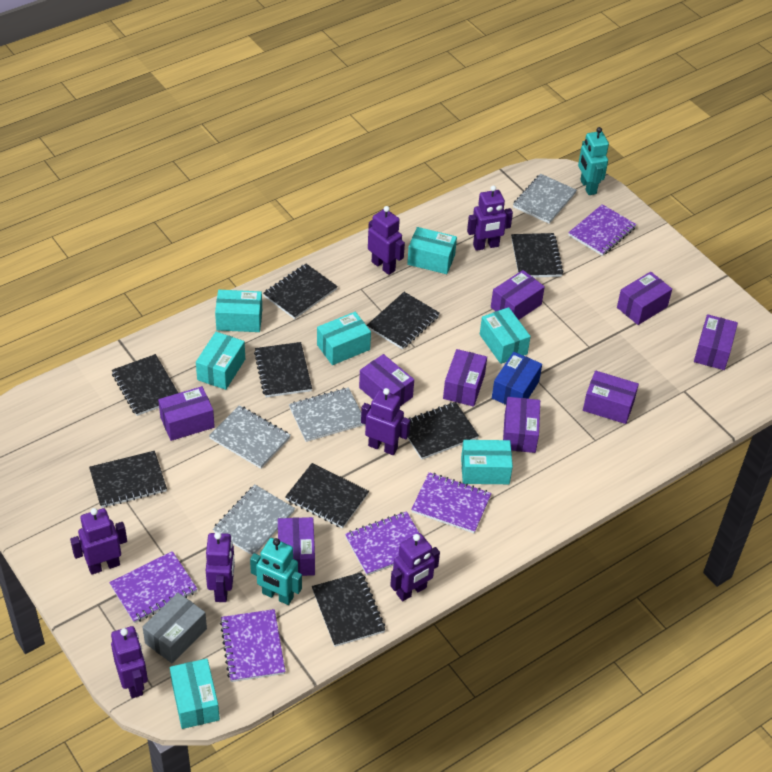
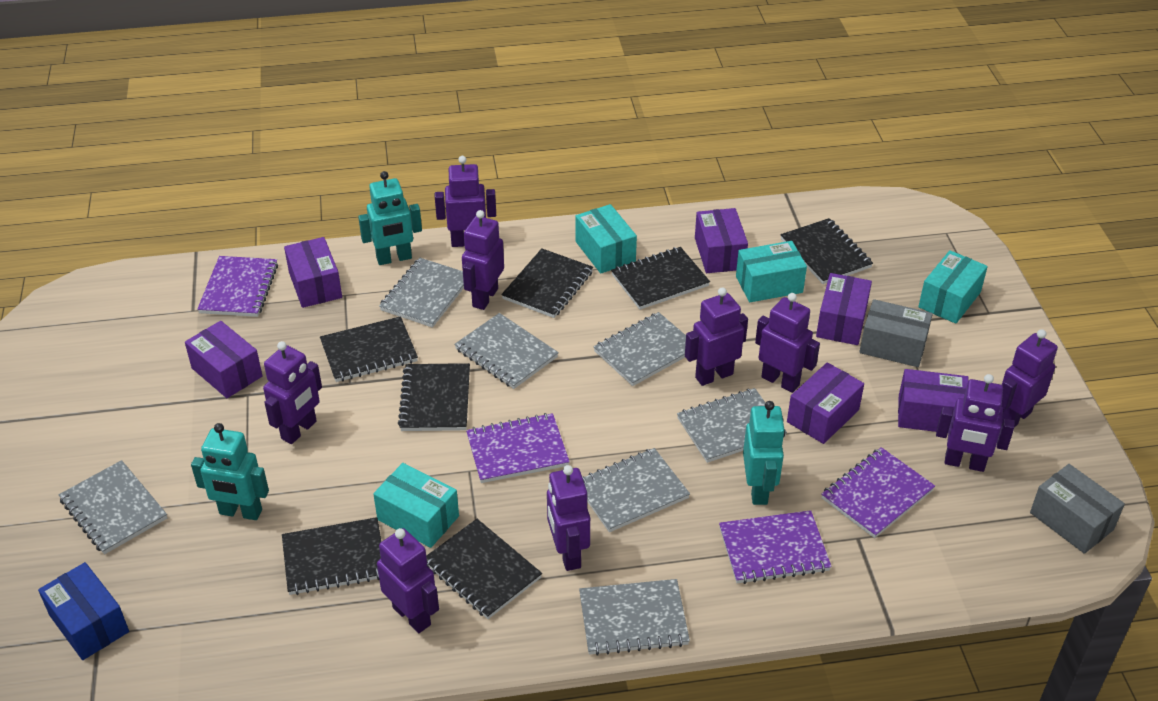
black notebook: [89,451,167,508] [112,354,178,416] [254,342,312,397] [263,264,337,319] [285,463,369,528] [312,572,385,647] [367,292,440,350] [408,402,479,460] [511,233,564,278] = 9 -> [282,517,381,595] [320,316,418,382] [398,363,470,431] [426,519,542,619] [501,248,593,318] [611,247,710,310] [781,218,873,284] = 7
grey box: [142,593,207,663] = 1 -> [860,299,933,367] [1030,464,1125,554] = 2
grey notebook: [209,405,291,469] [213,484,295,555] [289,387,365,442] [513,174,577,224] = 4 -> [59,460,167,554] [379,258,464,328] [454,313,559,389] [579,579,690,656] [582,448,690,532] [594,312,686,386] [677,388,787,463] = 7
purple box: [158,386,215,441] [278,517,315,576] [359,354,414,406] [443,349,487,407] [491,270,545,320] [503,397,540,453] [583,371,639,424] [617,272,672,325] [694,314,738,370] = 9 -> [185,321,263,398] [284,237,342,308] [695,208,748,273] [787,362,864,444] [816,273,872,345] [898,369,969,432] = 6
purple notebook: [109,551,197,623] [220,609,285,682] [345,511,419,575] [411,472,492,533] [568,204,637,256] = 5 -> [197,256,278,317] [466,413,570,483] [719,510,832,584] [821,447,935,538] = 4
purple robot: [70,508,127,575] [111,626,148,698] [206,532,235,602] [361,388,410,455] [368,206,405,275] [390,533,440,601] [467,185,513,251] = 7 -> [263,341,322,444] [377,528,439,633] [435,156,496,247] [462,210,504,310] [547,465,590,571] [685,288,748,386] [755,293,820,393] [936,374,1015,472] [1001,329,1058,428] = 9
turquoise box: [170,659,220,729] [196,332,245,390] [215,290,262,332] [317,312,371,365] [407,227,457,274] [461,440,513,484] [480,307,531,364] = 7 -> [373,463,459,548] [575,204,637,273] [736,241,807,302] [918,250,988,324] = 4
turquoise robot: [250,538,302,605] [578,127,609,195] = 2 -> [191,423,269,520] [358,171,422,265] [743,401,785,505] = 3

